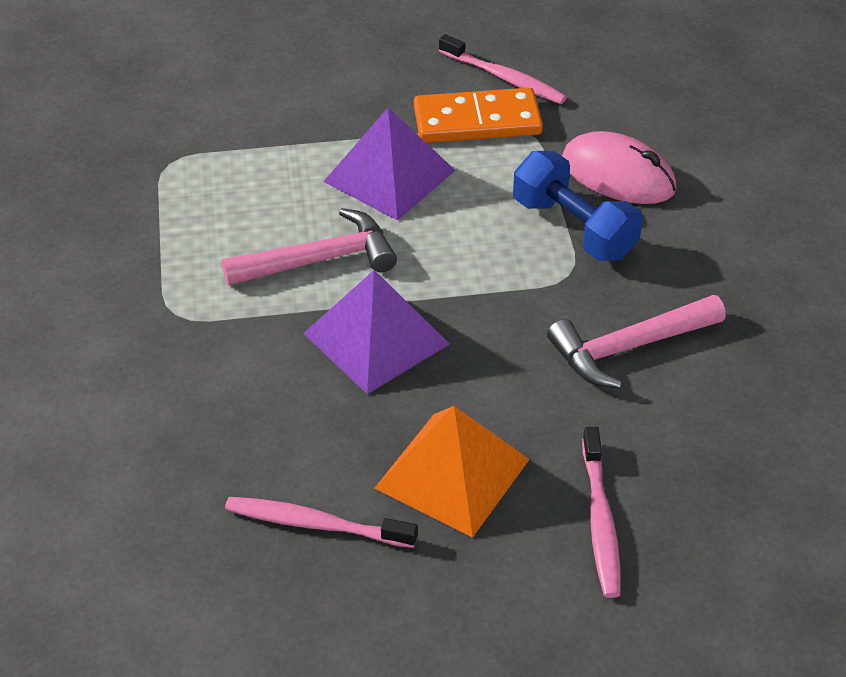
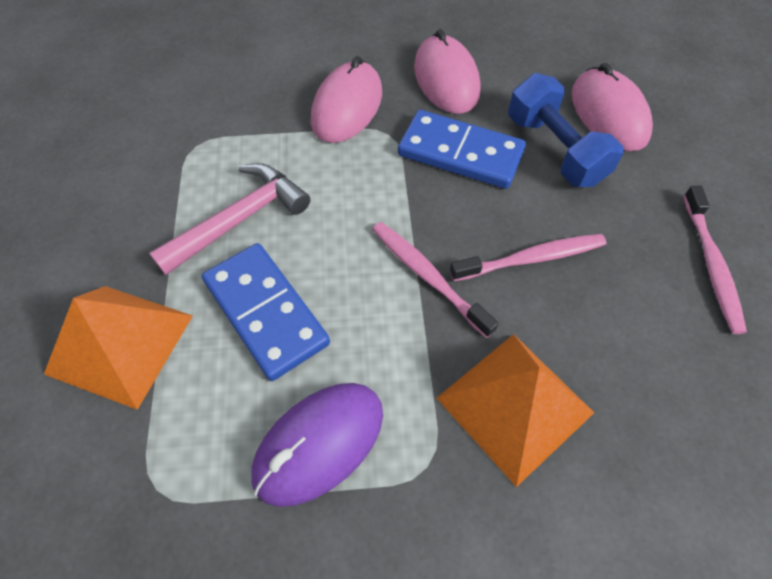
blue domino: none = 0 -> [202,243,330,381] [398,110,526,189] = 2
orange domino: [414,88,543,143] = 1 -> none = 0
orange pyramid: [374,406,530,538] = 1 -> [44,286,193,410] [437,334,594,487] = 2
pink hammer: [222,208,397,286] [547,295,726,389] = 2 -> [149,163,310,275] = 1
pink mouse: [562,131,677,204] = 1 -> [311,56,382,143] [414,29,481,114] [571,63,653,151] = 3
purple mouse: none = 0 -> [251,383,383,507] = 1
purple pyramid: [303,270,450,394] [323,108,455,221] = 2 -> none = 0

